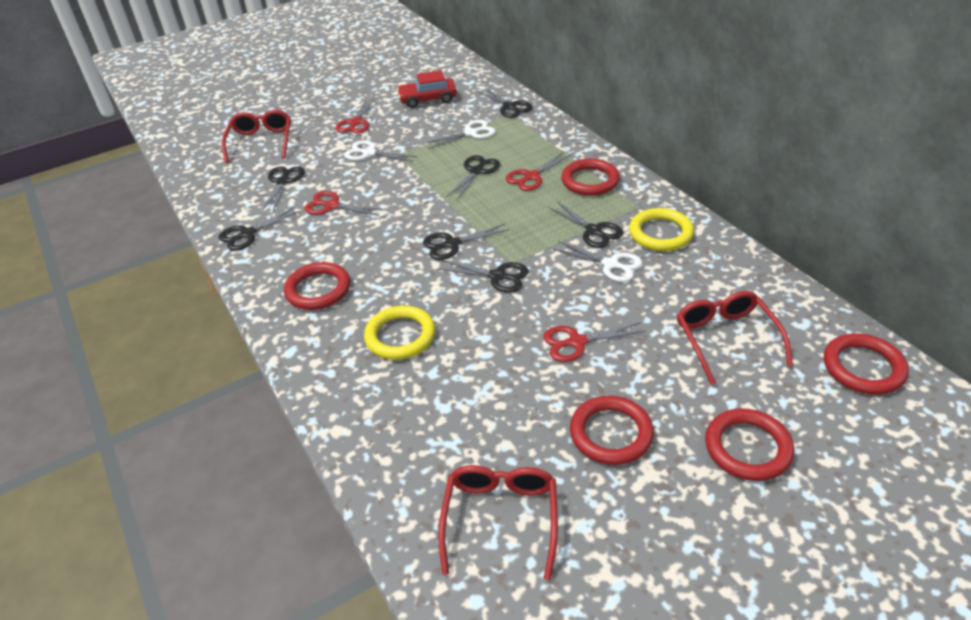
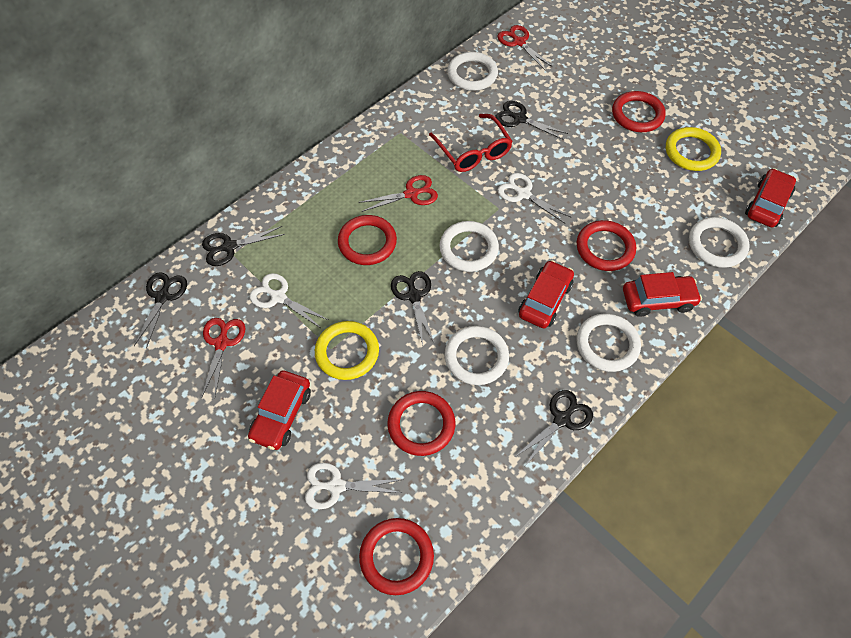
black scissors: [219,207,300,251] [262,167,305,211] [423,224,509,260] [437,260,529,293] [446,155,500,200] [478,88,533,118] [549,202,623,248] = 7 -> [134,272,187,349] [202,226,285,266] [391,271,435,346] [495,101,568,140] [515,390,593,466] = 5
red car: [397,70,457,108] = 1 -> [248,371,311,450] [518,260,574,328] [623,272,702,317] [745,168,796,227] = 4
red glasses: [222,110,291,163] [438,465,558,580] [677,291,793,385] = 3 -> [429,114,513,172] = 1
red scissors: [304,191,384,216] [336,98,375,134] [506,152,572,191] [543,322,646,362] = 4 -> [201,318,245,398] [359,175,438,212] [498,25,552,70] = 3
white ring: none = 0 -> [439,221,499,272] [444,326,509,385] [447,52,498,91] [576,313,641,372] [689,217,750,268] = 5

